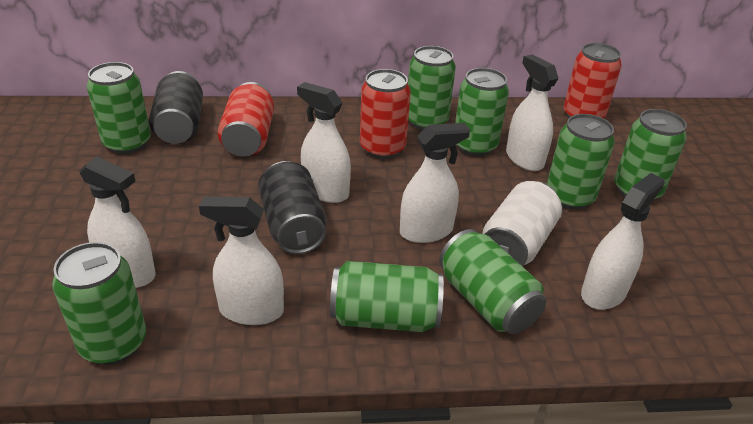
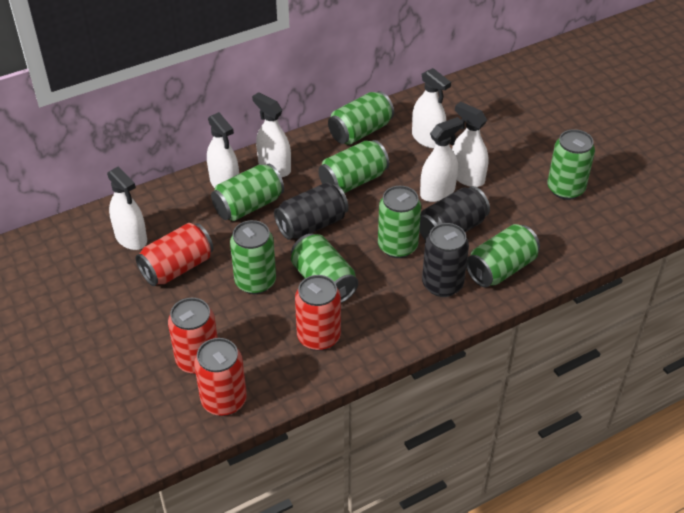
black can: [149,71,203,144] [258,161,327,254] = 2 -> [274,182,348,240] [419,186,490,240] [422,223,469,297] = 3
red can: [217,82,274,156] [360,69,411,159] [564,43,622,118] = 3 -> [136,223,213,286] [168,298,218,374] [194,338,247,416] [295,275,341,351] = 4
white can: [482,181,562,266] = 1 -> none = 0

